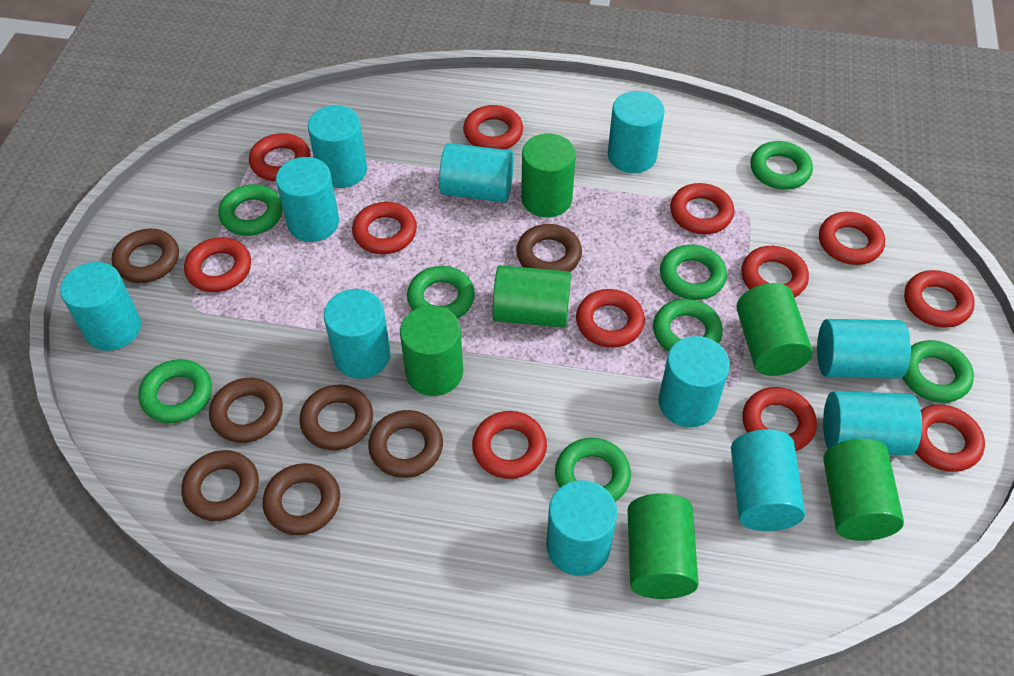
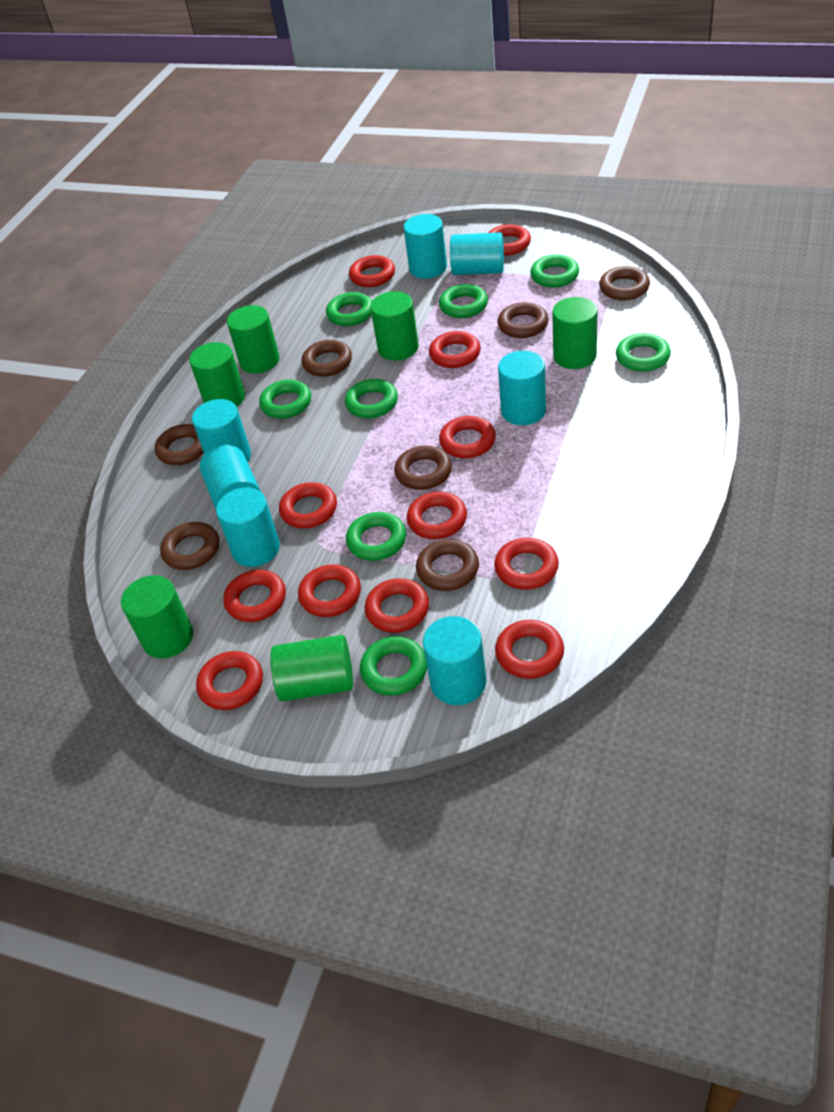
turquoise cylinder: [60,262,141,351] [276,157,339,242] [308,105,367,188] [324,289,391,379] [439,143,514,202] [546,480,617,576] [608,91,664,173] [658,336,730,427] [731,430,805,531] [817,319,911,379] [823,391,922,455] = 11 -> [192,399,251,462] [200,445,261,509] [216,488,280,567] [404,214,447,279] [423,616,486,705] [450,232,504,275] [498,351,546,425] = 7

